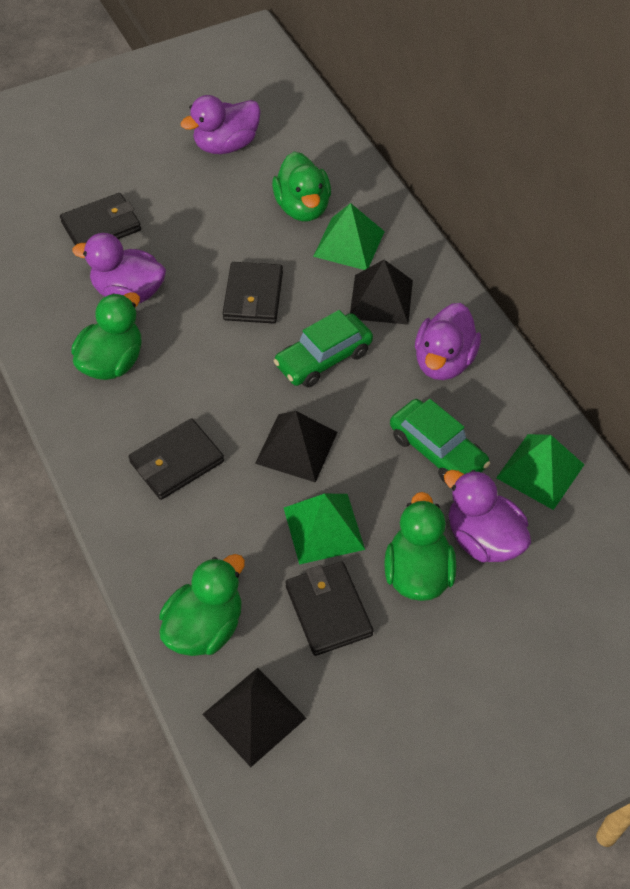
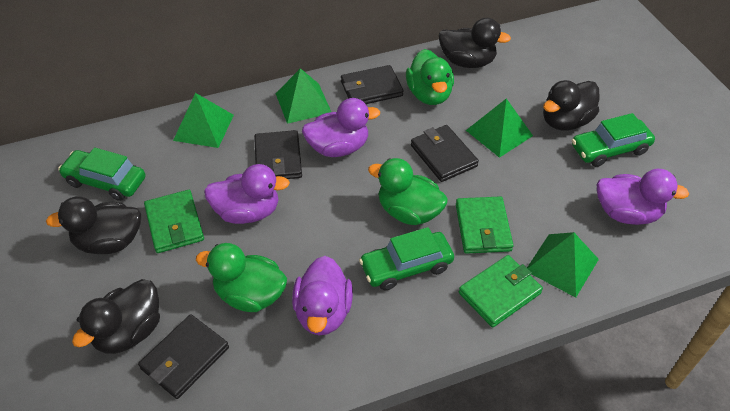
black duck: none = 0 -> [46,196,141,254] [72,279,160,354] [439,18,511,68] [543,80,599,131] = 4
black pyramid: [202,668,306,767] [255,411,338,483] [350,260,413,325] = 3 -> none = 0
green car: [274,310,373,387] [390,399,490,484] = 2 -> [58,147,145,201] [359,227,454,290] [572,113,655,167] = 3
green duck: [71,292,142,380] [159,554,245,656] [272,152,331,221] [384,492,456,601] = 4 -> [196,243,287,312] [368,158,448,225] [406,49,454,105] = 3
green pyramid: [284,494,365,565] [313,203,385,270] [496,434,585,510] = 3 -> [173,93,234,148] [276,68,331,124] [466,98,533,158] [527,232,599,298] = 4
green wallet: none = 0 -> [144,190,204,253] [456,196,513,254] [459,255,543,327] = 3

